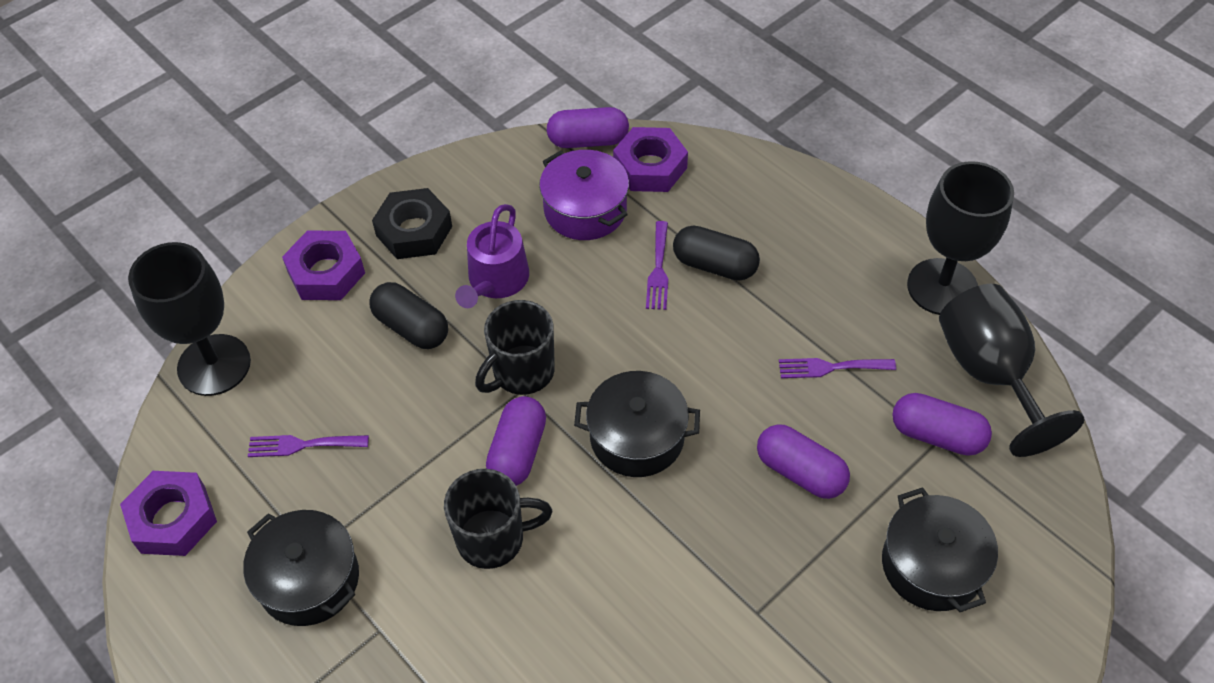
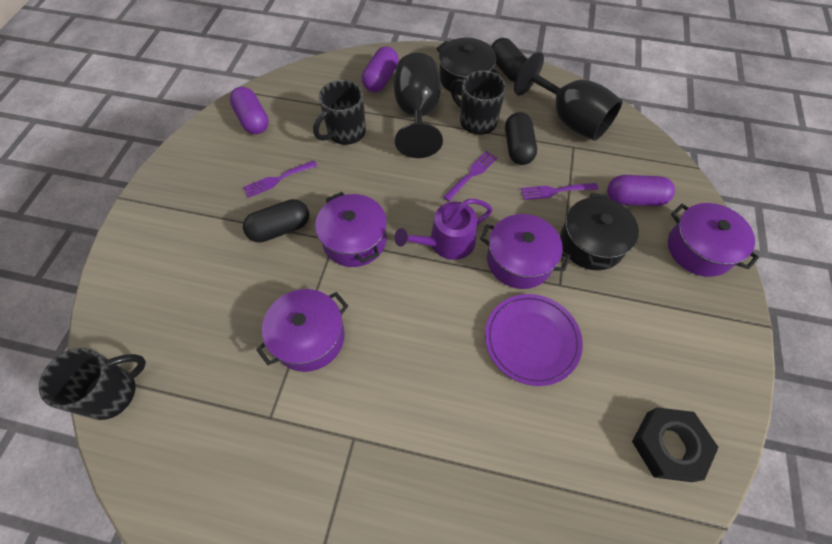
black capsule: [370,282,448,349] [673,225,760,281] = 2 -> [243,199,309,243] [491,38,527,82] [505,112,537,165] = 3
black goblet: [128,242,251,396] [907,161,1014,315] [939,284,1085,457] = 3 -> [394,53,443,158] [514,52,623,141] = 2
black mug: [444,469,552,569] [475,300,555,395] = 2 -> [39,348,146,420] [313,80,366,145] [450,70,506,135] = 3
black pot: [243,510,359,626] [574,371,700,477] [882,487,998,612] = 3 -> [436,38,499,95] [560,193,639,270] = 2
purple capsule: [486,396,546,486] [547,107,629,148] [757,424,850,499] [892,393,992,456] = 4 -> [230,87,269,134] [362,46,399,92] [607,175,675,206] = 3
purple nut: [120,471,217,556] [282,231,365,300] [613,127,688,192] = 3 -> none = 0
purple plate: none = 0 -> [485,294,583,386] = 1
purple pot: [539,150,629,240] = 1 -> [256,289,348,372] [315,192,387,267] [480,214,570,289] [668,203,759,277] = 4

